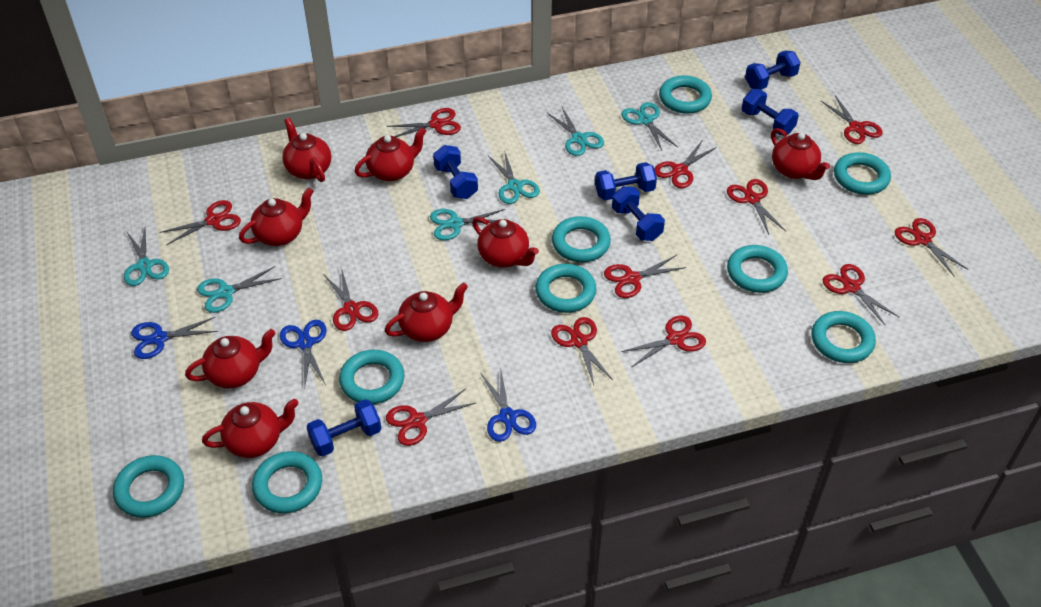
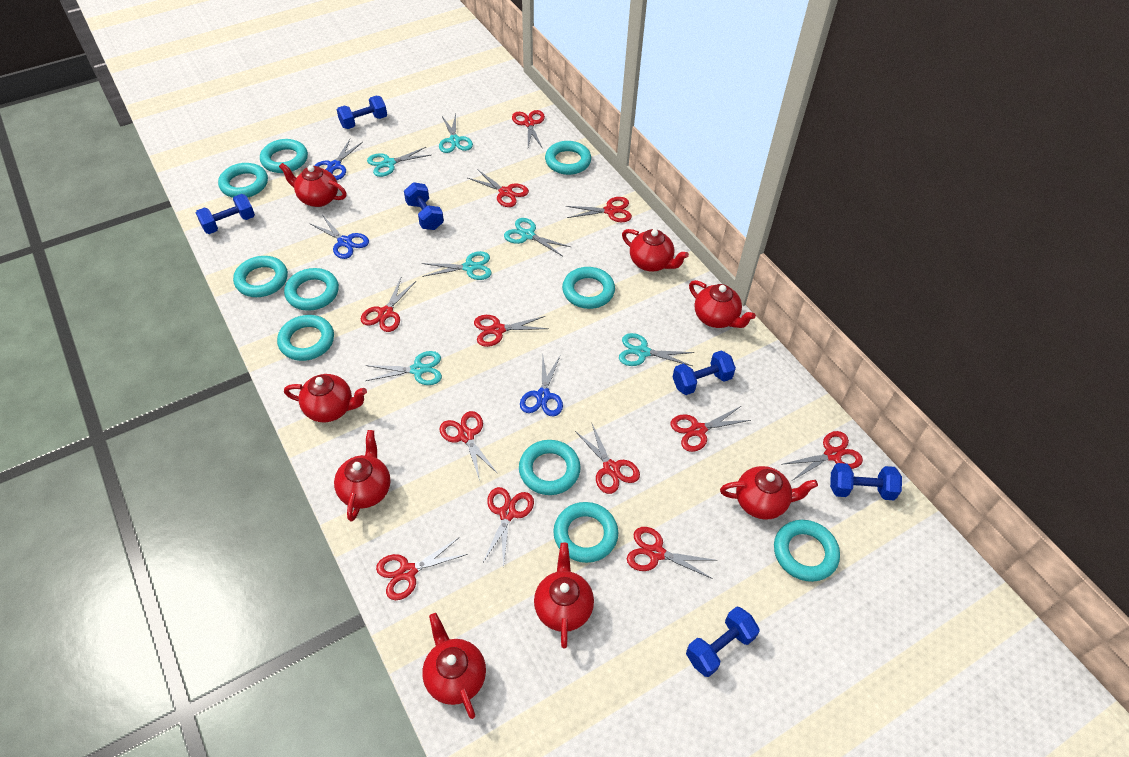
turquoise ring: [113,455,184,518] [252,451,322,513] [339,350,405,404] [535,264,597,313] [552,216,611,262] [659,75,712,114] [727,245,788,293] [812,311,876,363] [834,152,891,195] = 9 -> [218,163,268,198] [233,256,288,297] [260,139,308,173] [277,315,334,361] [284,268,339,311] [519,440,581,495] [545,141,591,175] [553,502,618,563] [562,267,615,309] [774,520,840,582] = 10

